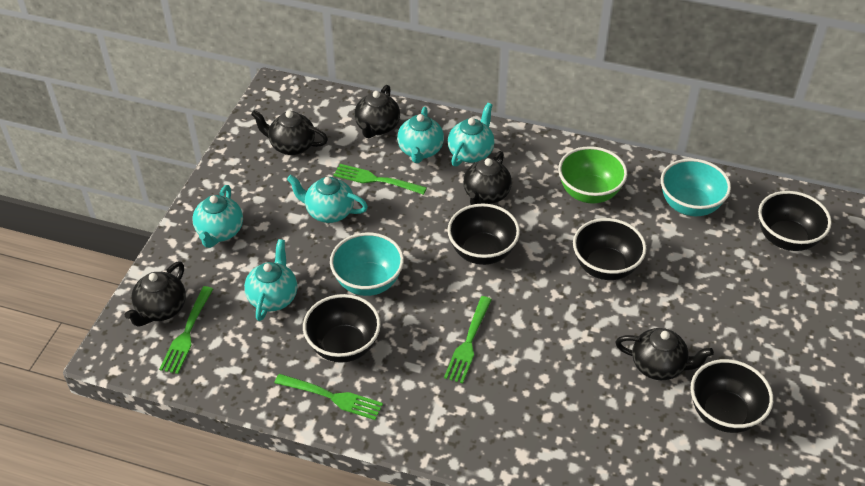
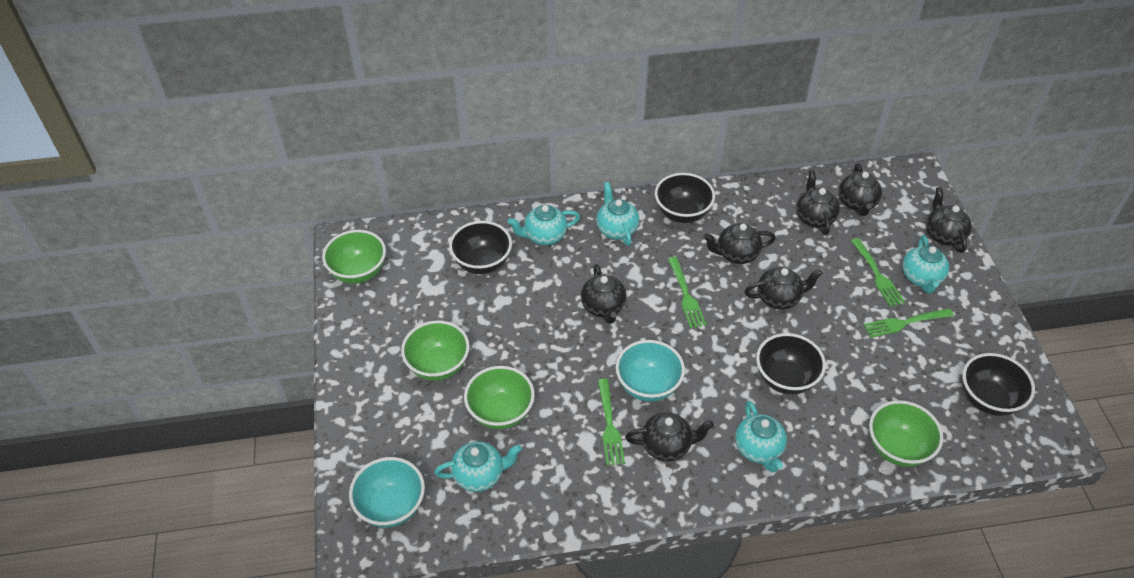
black bowl: [303,294,381,363] [447,203,520,265] [573,218,647,280] [690,359,773,433] [758,191,832,251] = 5 -> [449,221,512,274] [655,173,715,223] [756,333,826,395] [962,353,1035,416] = 4
black teapot: [125,262,186,326] [251,110,328,155] [355,85,400,138] [463,151,512,205] [615,328,714,380] = 5 -> [581,264,627,324] [625,412,714,461] [704,223,776,264] [745,267,823,310] [796,170,840,235] [839,164,882,216] [926,187,972,253] = 7
green bowl: [558,146,627,204] = 1 -> [322,230,386,284] [401,320,470,381] [464,366,535,429] [869,400,943,467] = 4

